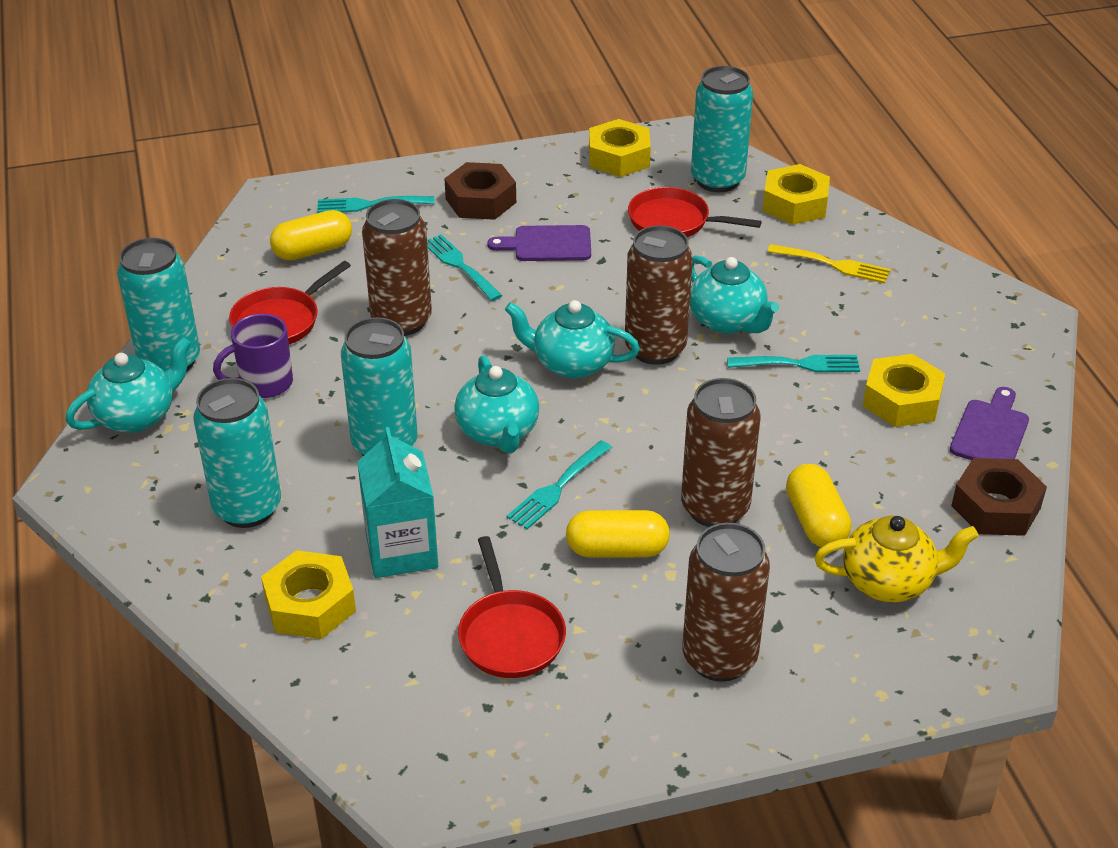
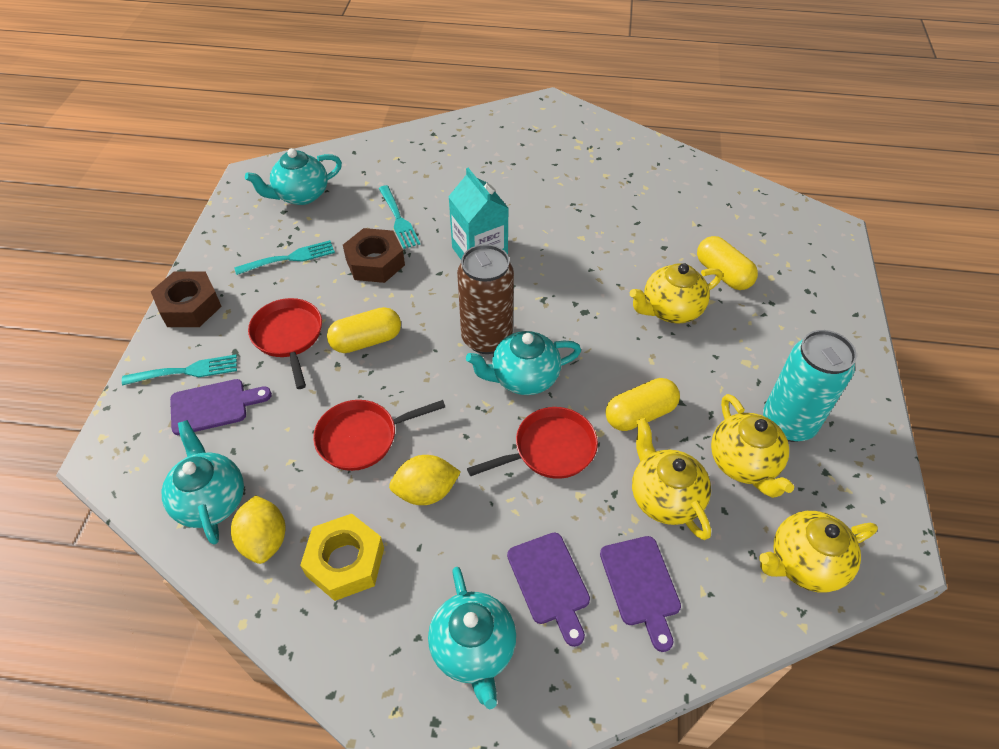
brown can: [362,199,432,336] [625,225,693,365] [681,378,761,527] [682,523,770,682] = 4 -> [457,244,514,354] = 1
purple cutting board: [487,225,591,261] [950,387,1029,460] = 2 -> [170,379,272,435] [507,532,590,647] [600,536,681,652] = 3
purple mug: [213,314,293,398] = 1 -> none = 0
turquoise can: [117,238,200,372] [193,378,281,528] [341,317,418,456] [691,66,753,192] = 4 -> [763,330,857,442] = 1
turquoise fork: [317,196,434,213] [427,234,502,301] [507,440,612,529] [727,355,860,372] = 4 -> [122,355,237,385] [234,240,335,275] [379,185,420,249] = 3
yellow fork: [767,244,890,283] = 1 -> none = 0
yellow lemon: none = 0 -> [231,495,286,564] [389,455,461,505] = 2
yellow nut: [261,550,356,639] [589,119,651,177] [763,164,830,225] [863,354,945,427] = 4 -> [300,514,384,601] = 1
yellow teapot: [814,515,979,602] = 1 -> [630,263,722,324] [632,418,711,540] [711,394,794,498] [759,511,878,592] = 4

